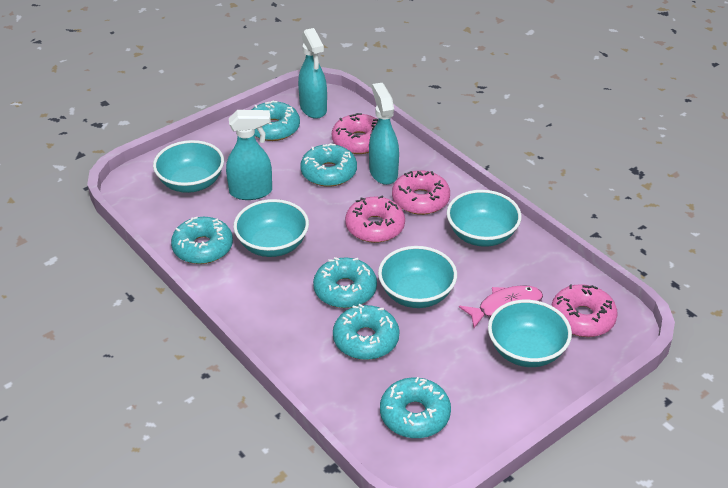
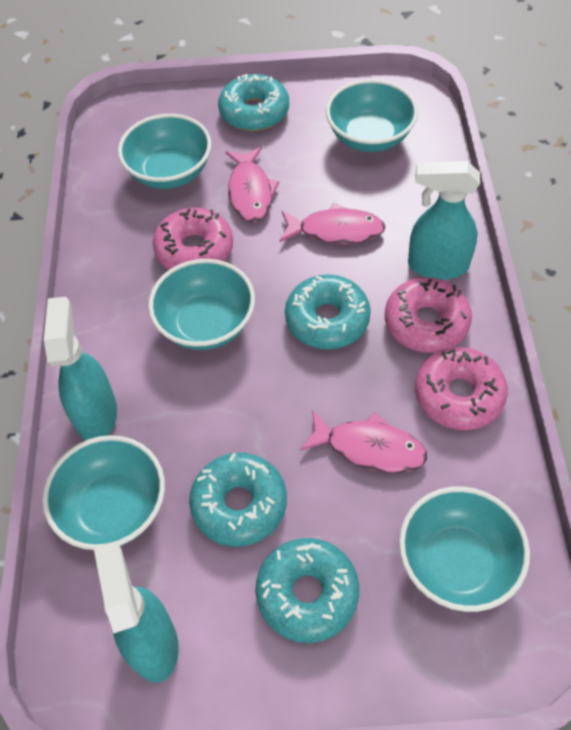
pink donut: [332,113,378,154] [345,195,405,243] [392,170,450,215] [551,284,618,337] = 4 -> [153,208,233,270] [385,277,472,353] [415,347,508,430] = 3
pink fish: [459,285,543,328] = 1 -> [225,147,280,222] [279,203,385,244] [300,410,427,473] = 3
turquoise donut: [171,217,233,264] [252,100,300,141] [300,143,357,187] [313,257,377,308] [333,304,399,360] [380,377,451,438] = 6 -> [189,453,287,547] [218,74,289,131] [255,538,359,643] [285,274,371,350] = 4

